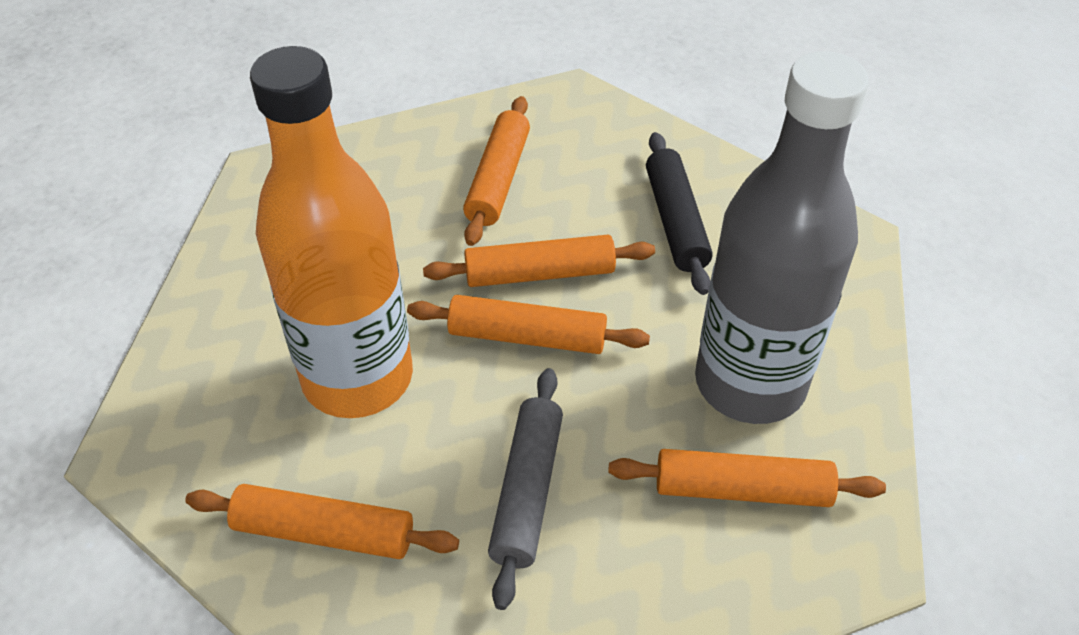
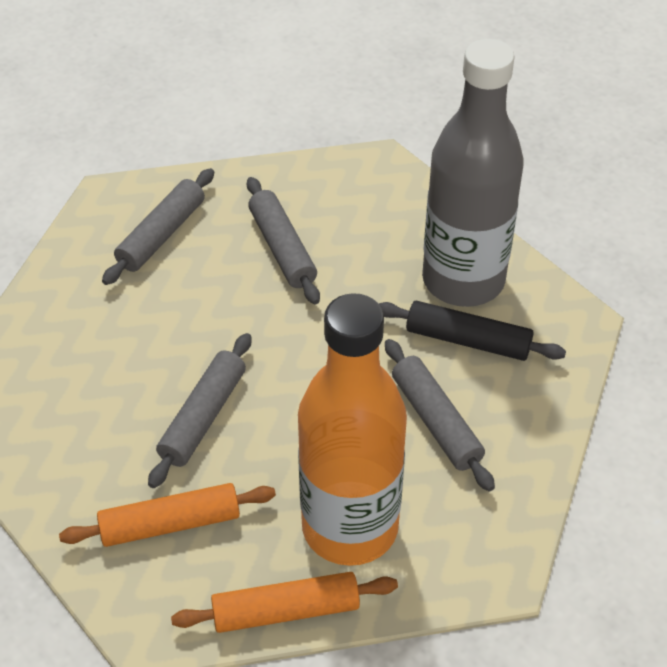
grey rolling pin: [488,368,563,610] = 1 -> [102,168,214,285] [148,333,251,488] [247,177,320,304] [385,339,495,491] = 4
orange rolling pin: [185,484,459,559] [407,295,650,354] [423,235,655,287] [463,96,530,246] [608,449,886,507] = 5 -> [59,483,276,547] [171,572,398,633] = 2

